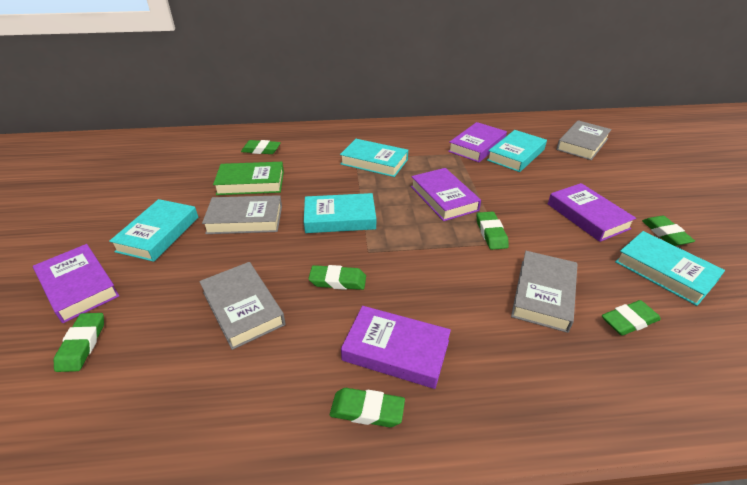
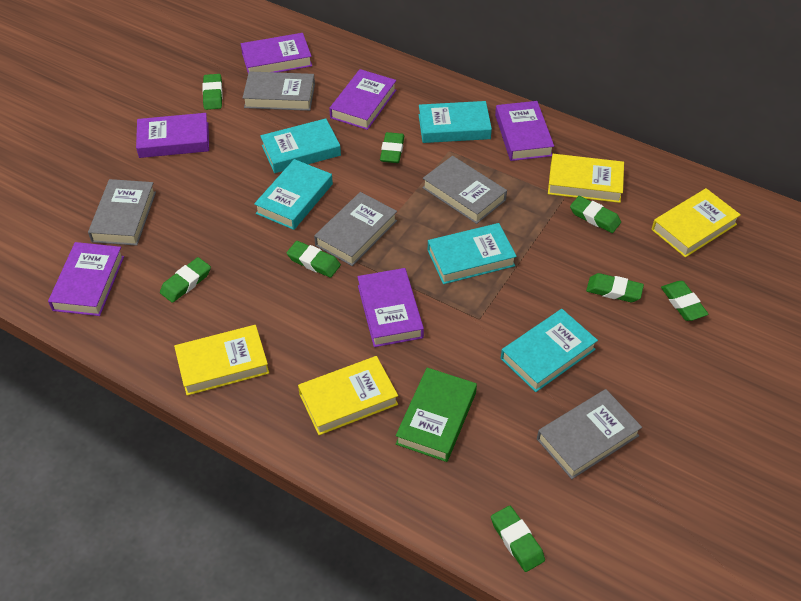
green eraser: [54,313,104,372] [241,140,281,154] [308,265,366,290] [330,388,405,427] [477,211,509,250] [602,300,661,336] [642,216,695,246] = 7 -> [160,257,211,303] [202,74,223,110] [287,241,341,278] [380,132,404,163] [491,506,545,572] [570,196,621,233] [586,273,644,302] [661,281,708,321] = 8
grey book: [199,262,286,350] [202,195,282,234] [511,251,578,333] [556,120,612,160] = 4 -> [88,179,156,246] [243,71,315,111] [314,192,397,266] [423,156,507,224] [537,389,642,479] = 5
purple book: [33,244,119,323] [341,306,451,389] [411,168,481,221] [448,122,507,162] [548,183,636,242] = 5 -> [48,242,124,316] [136,113,209,158] [241,33,312,73] [329,69,396,130] [357,268,424,347] [495,101,554,161] = 6
yellow book: none = 0 -> [174,325,269,396] [298,356,398,435] [548,154,624,203] [651,188,741,258] = 4

